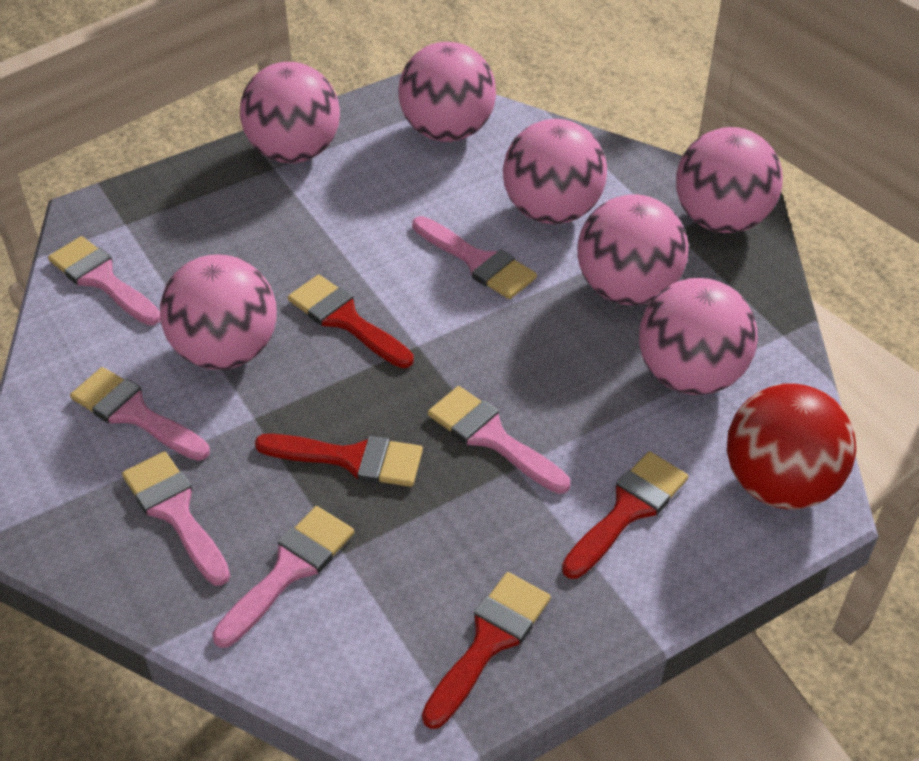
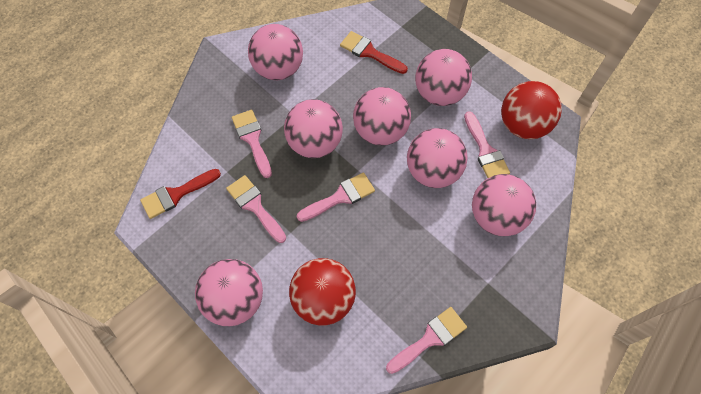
pink brush: [48,236,160,325] [70,367,210,461] [122,451,230,586] [212,506,354,648] [412,216,537,299] [428,386,570,494] = 6 -> [226,175,286,243] [232,110,272,178] [297,172,375,222] [386,307,467,374] [464,111,510,178] = 5
red ball: [727,383,856,509] = 1 -> [289,258,356,326] [501,81,562,139] = 2
red brush: [255,434,423,487] [288,275,414,368] [422,572,551,729] [562,451,688,579] = 4 -> [140,169,221,219] [340,31,408,74] = 2

